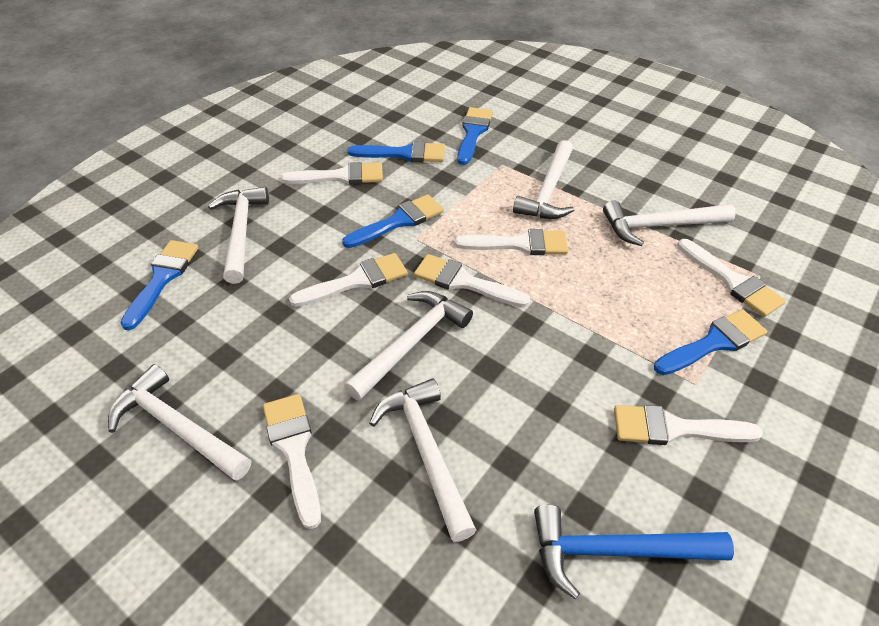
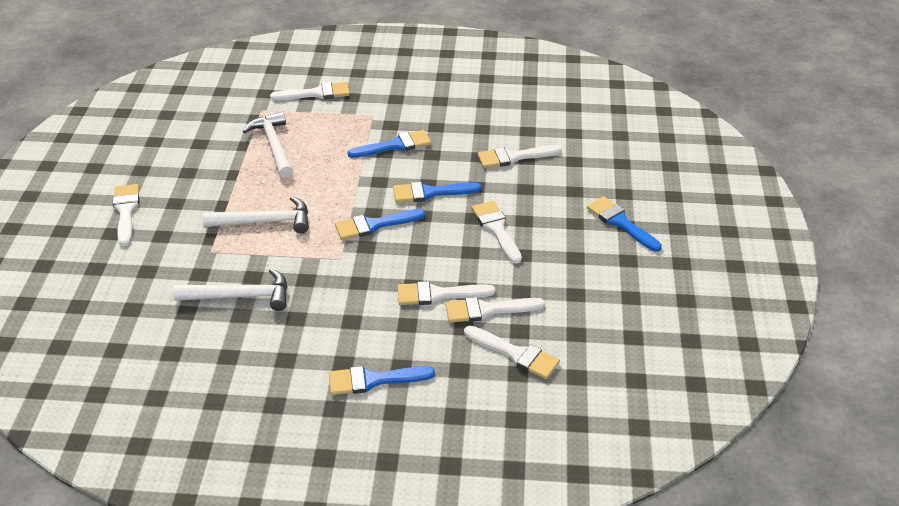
blue hammer: [534,504,734,599] = 1 -> none = 0
white hammer: [108,364,251,481] [208,187,269,284] [344,291,473,401] [369,378,476,542] [513,140,574,219] [603,201,736,246] = 6 -> [173,269,288,311] [203,196,309,233] [243,112,293,178] = 3

